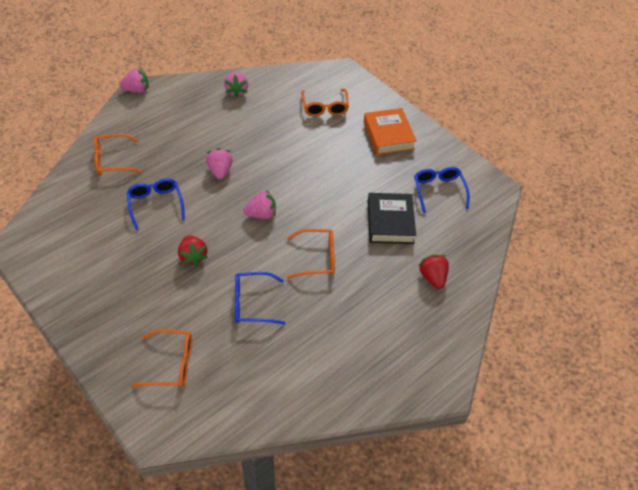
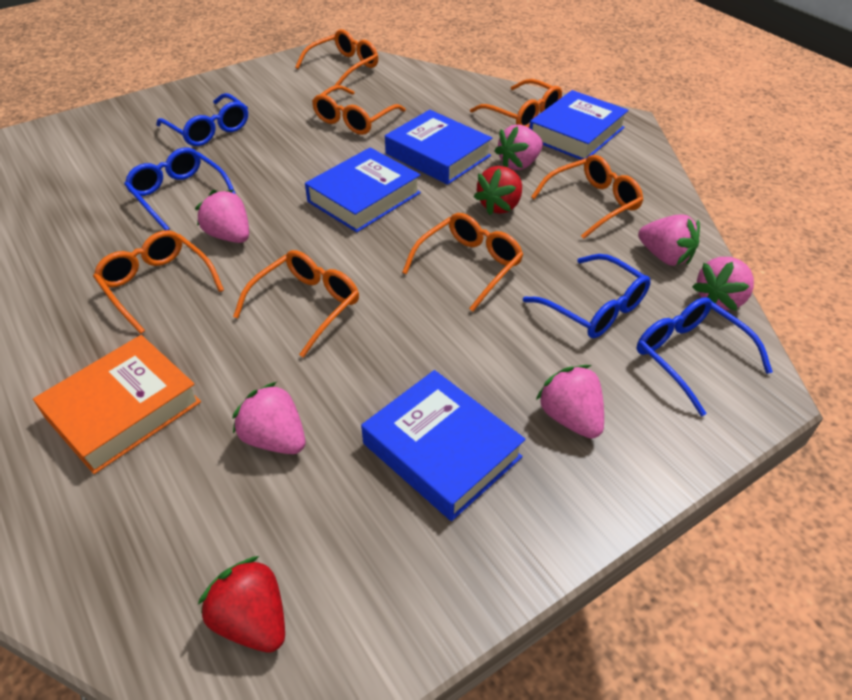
black book: [367,193,416,244] = 1 -> none = 0
blue book: none = 0 -> [305,147,421,232] [361,370,526,521] [385,110,492,185] [529,90,628,160] = 4
blue glasses: [127,178,185,231] [235,272,285,325] [414,167,470,214] = 3 -> [124,148,236,230] [156,93,248,146] [523,254,651,338] [637,297,773,416] = 4
orange glasses: [94,134,142,175] [132,329,192,387] [287,229,335,279] [301,89,349,116] = 4 -> [93,230,224,334] [233,250,359,358] [295,29,378,86] [312,85,406,135] [402,213,523,311] [470,79,562,128] [531,155,643,239] = 7
pink strawberry: [120,68,149,93] [206,148,233,180] [224,72,248,98] [243,190,276,219] = 4 -> [195,190,249,243] [232,382,305,454] [495,124,543,170] [536,365,604,439] [638,215,700,266] [692,257,754,311] = 6

